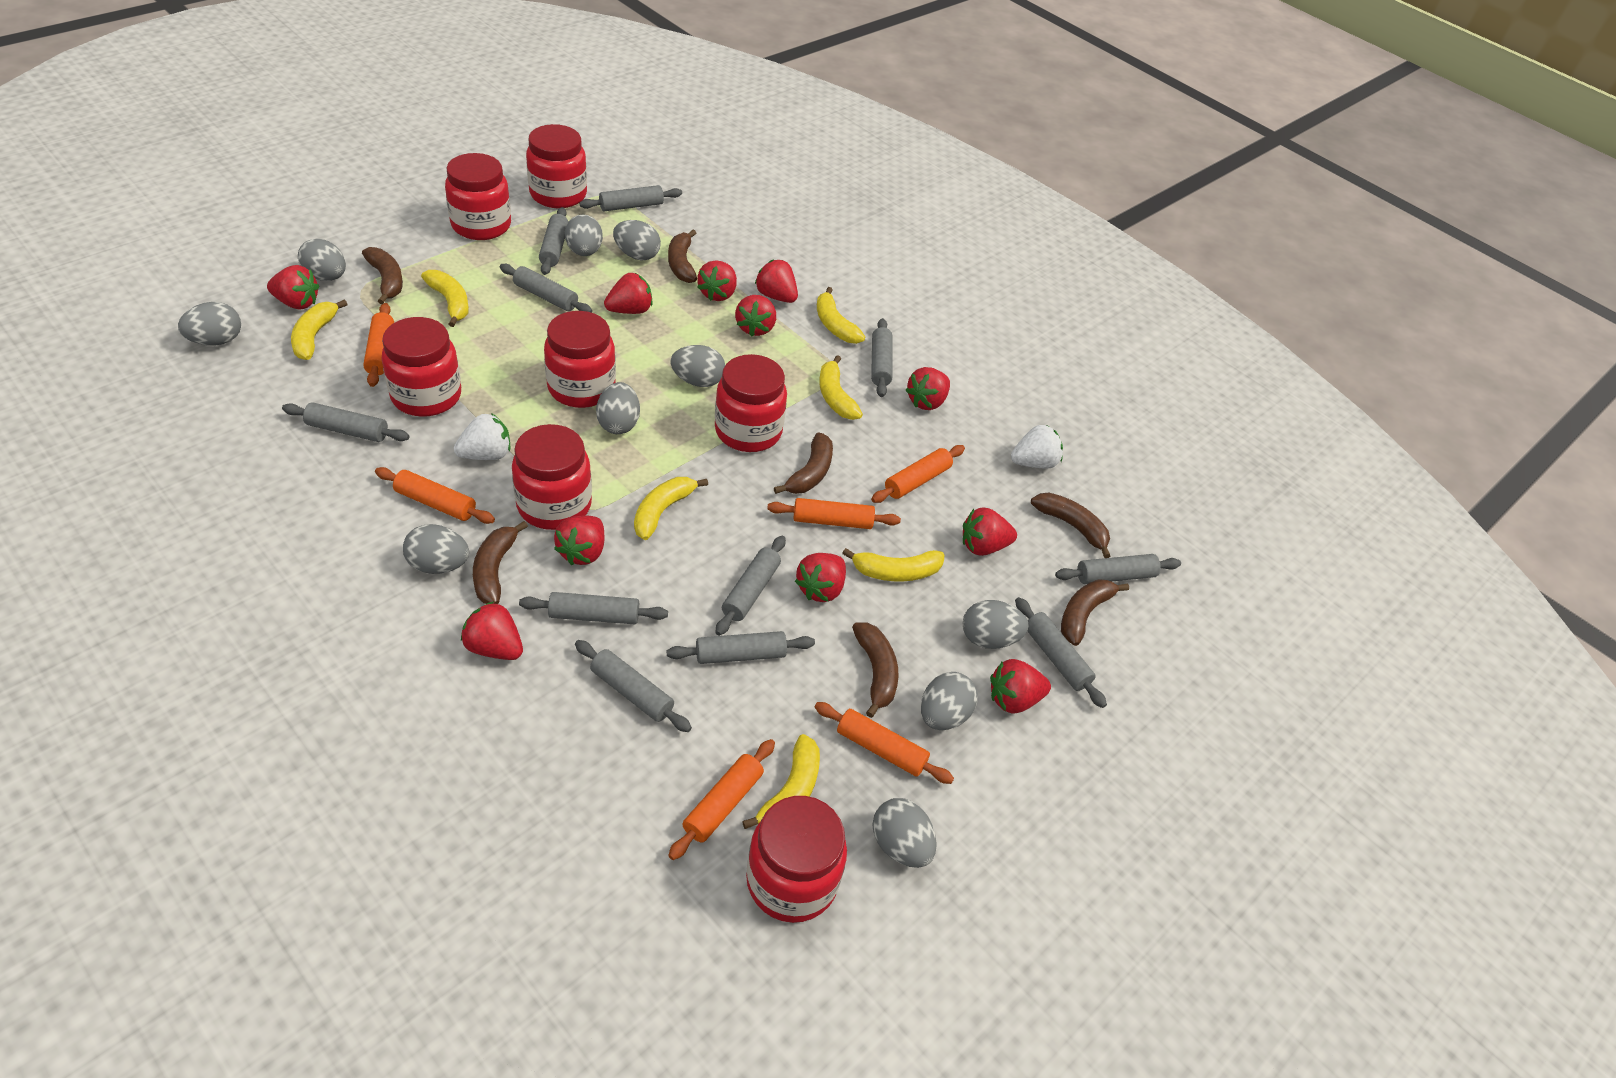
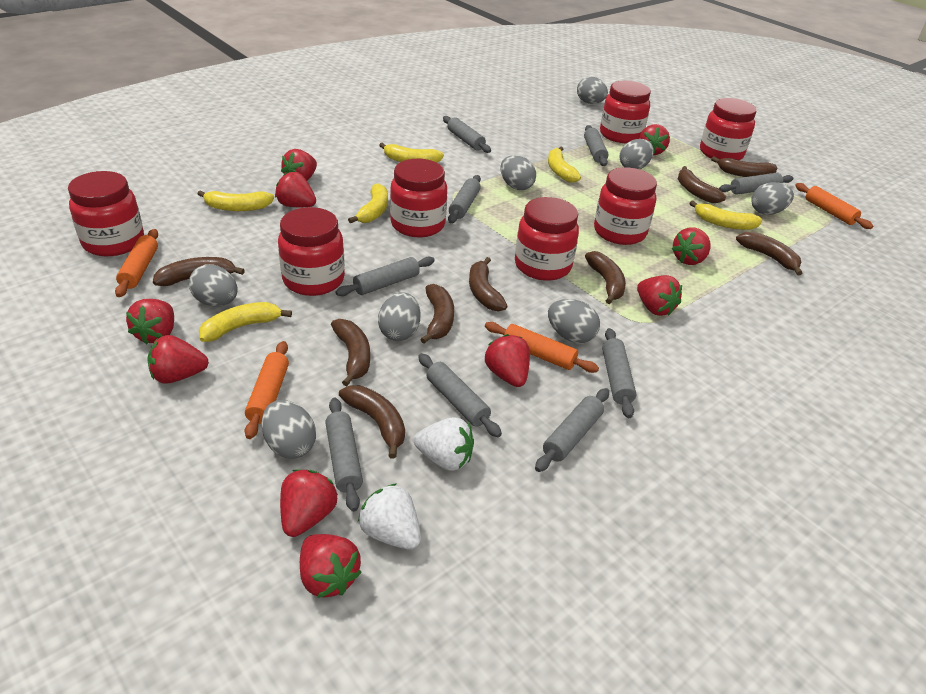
brown banana: [362,247,403,304] [473,521,528,604] [668,230,697,283] [774,432,833,494] [852,623,899,718] [1031,493,1110,558] [1061,579,1129,646] = 7 -> [153,257,245,286] [331,319,370,386] [339,385,405,459] [420,284,454,344] [469,257,508,312] [585,251,626,304] [678,166,726,203] [711,156,777,177] [736,231,802,275] = 9
grey egg: [178,302,241,345] [298,239,346,281] [403,524,469,574] [565,215,603,256] [596,382,640,434] [613,220,661,261] [671,345,725,387] [872,798,937,868] [921,672,977,730] [963,600,1028,649] = 10 -> [189,264,238,306] [261,400,316,459] [378,292,420,341] [500,155,536,190] [548,299,600,343] [577,77,608,104] [619,139,654,169] [751,182,794,215] = 8
grey rolling pin: [282,402,409,442] [500,264,592,313] [519,592,668,624] [539,207,568,275] [575,640,692,732] [580,185,682,211] [667,631,815,664] [715,536,786,636] [871,318,892,397] [1015,597,1107,708] [1055,554,1181,584] = 11 -> [325,398,363,512] [336,256,435,296] [418,353,502,437] [443,116,491,153] [448,175,481,223] [535,388,609,472] [584,125,608,166] [602,328,636,418] [719,173,794,195] = 9
orange rolling pin: [363,303,394,387] [375,467,495,524] [668,739,775,860] [767,498,901,529] [815,702,954,784] [871,445,965,503] = 6 -> [115,229,158,297] [245,341,289,439] [485,322,599,373] [795,183,873,229] = 4
red strawberry: [267,265,319,309] [461,601,523,660] [554,515,604,565] [604,273,653,314] [697,260,737,301] [735,295,776,336] [755,260,798,303] [795,553,846,602] [906,367,950,410] [963,507,1017,556] [990,659,1051,713] = 11 -> [126,299,174,344] [147,335,209,384] [275,172,316,207] [280,469,338,537] [281,149,317,180] [300,534,362,598] [485,334,530,387] [637,275,682,316] [639,124,670,155] [672,227,711,265] = 10
yellow banana: [291,299,348,360] [421,270,469,327] [634,477,708,540] [742,734,820,829] [817,287,865,344] [819,355,863,420] [842,548,944,582] = 7 -> [197,190,274,211] [199,302,292,342] [348,183,388,223] [379,143,444,162] [548,146,581,183] [689,201,762,230] = 6

